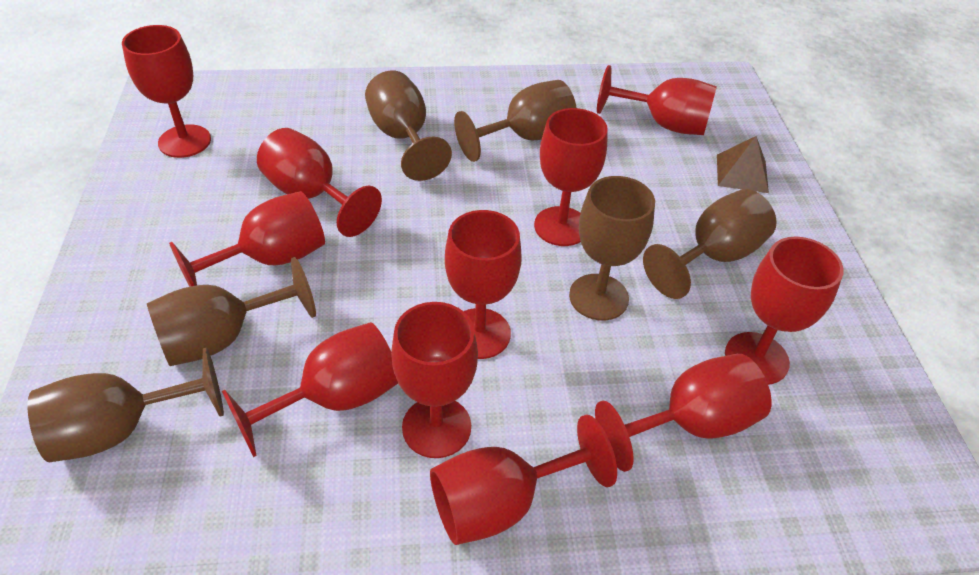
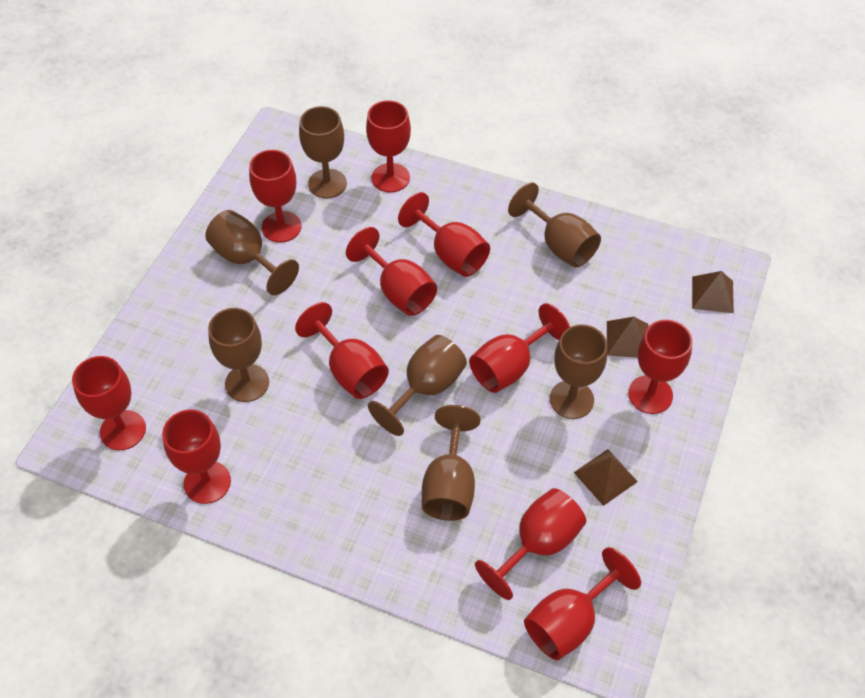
brown goblet: [28,347,224,462] [147,257,316,366] [365,71,452,181] [454,80,576,162] [569,176,655,321] [643,189,776,299] = 6 -> [205,210,299,295] [208,308,269,402] [299,106,347,199] [368,335,467,436] [422,405,481,521] [508,182,601,268] [550,324,607,419] = 7
brown pyramid: [717,136,769,193] = 1 -> [574,449,638,506] [607,317,648,358] [692,271,734,313] = 3

